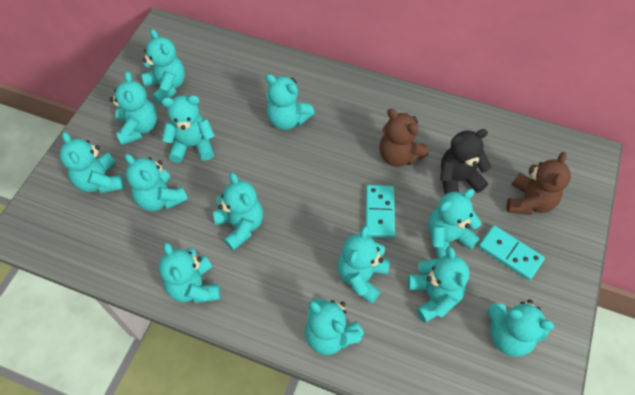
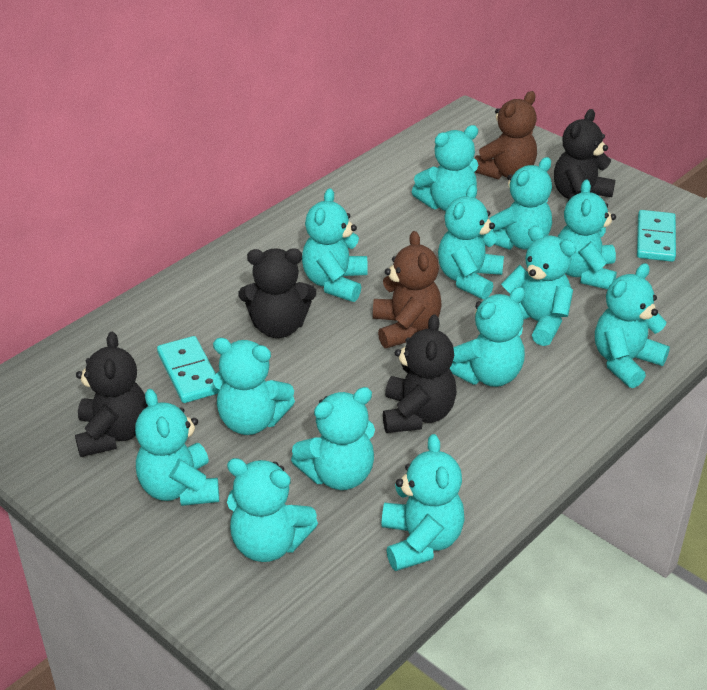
black teddy bear: [440,129,492,194] = 1 -> [75,332,148,457] [239,248,316,338] [383,314,457,433] [554,109,615,201] = 4

